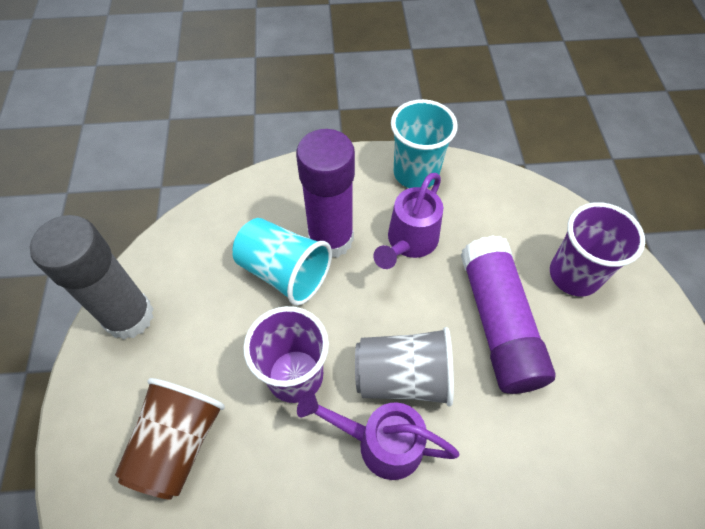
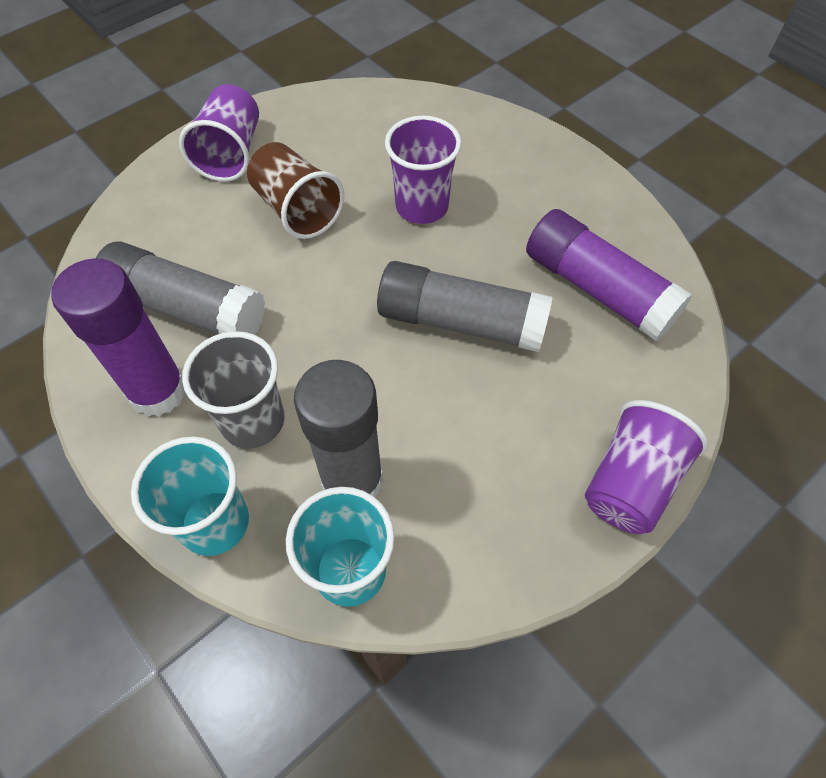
grey glue stick: [30,215,154,340] = 1 -> [96,242,265,335] [294,360,384,497] [377,261,553,352] = 3
purple cup: [243,306,329,403] [550,202,645,296] = 2 -> [179,84,259,182] [385,116,462,224] [585,400,709,534] = 3
purple watering can: [297,390,459,480] [373,173,443,269] = 2 -> none = 0

